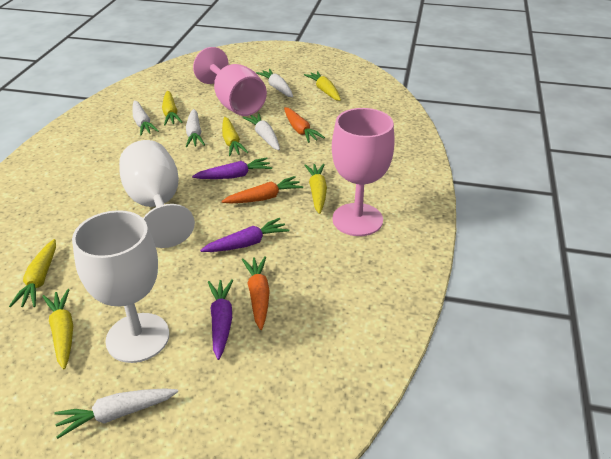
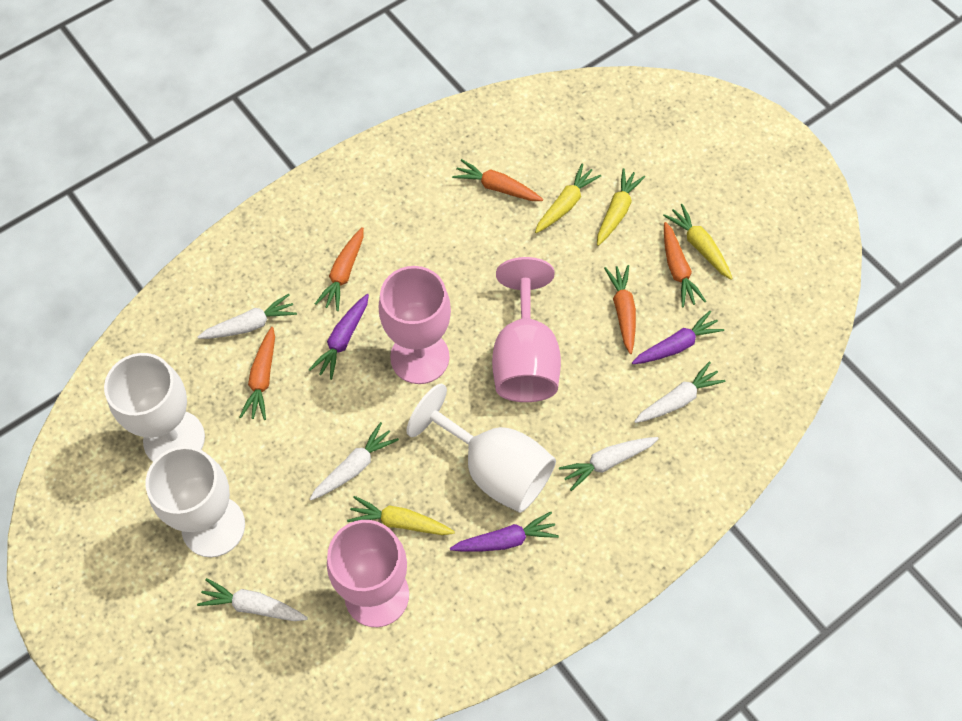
orange carrot: [221,176,303,204] [242,256,270,330] [284,107,325,143] = 3 -> [240,327,275,420] [315,227,364,311] [452,159,543,201] [604,265,636,354] [664,222,706,307] = 5
pink goblet: [193,47,267,116] [332,108,395,236] = 2 -> [327,520,409,627] [379,266,451,384] [492,257,561,402] = 3
white goblet: [72,210,169,363] [119,140,195,248] = 2 -> [104,353,205,462] [145,446,245,557] [406,384,556,513] = 3
yellow carrot: [9,239,56,307] [42,289,73,370] [162,91,183,125] [222,117,248,156] [304,71,341,101] [305,164,327,214] = 6 -> [347,496,455,535] [535,164,601,233] [597,168,645,246] [663,204,733,280] = 4

